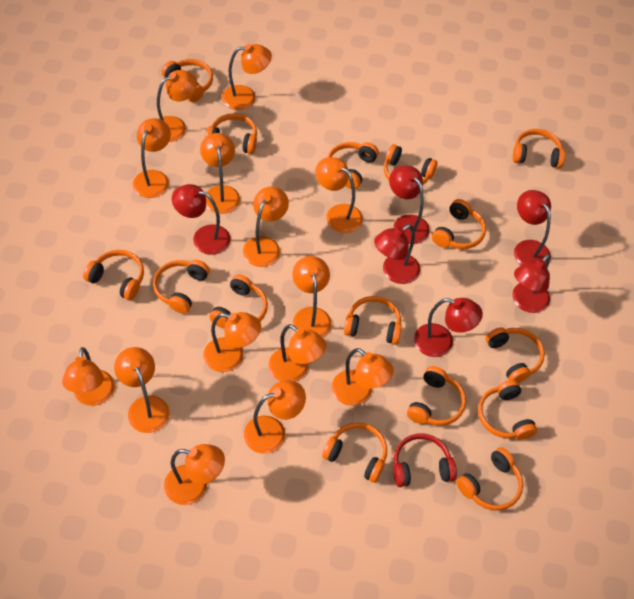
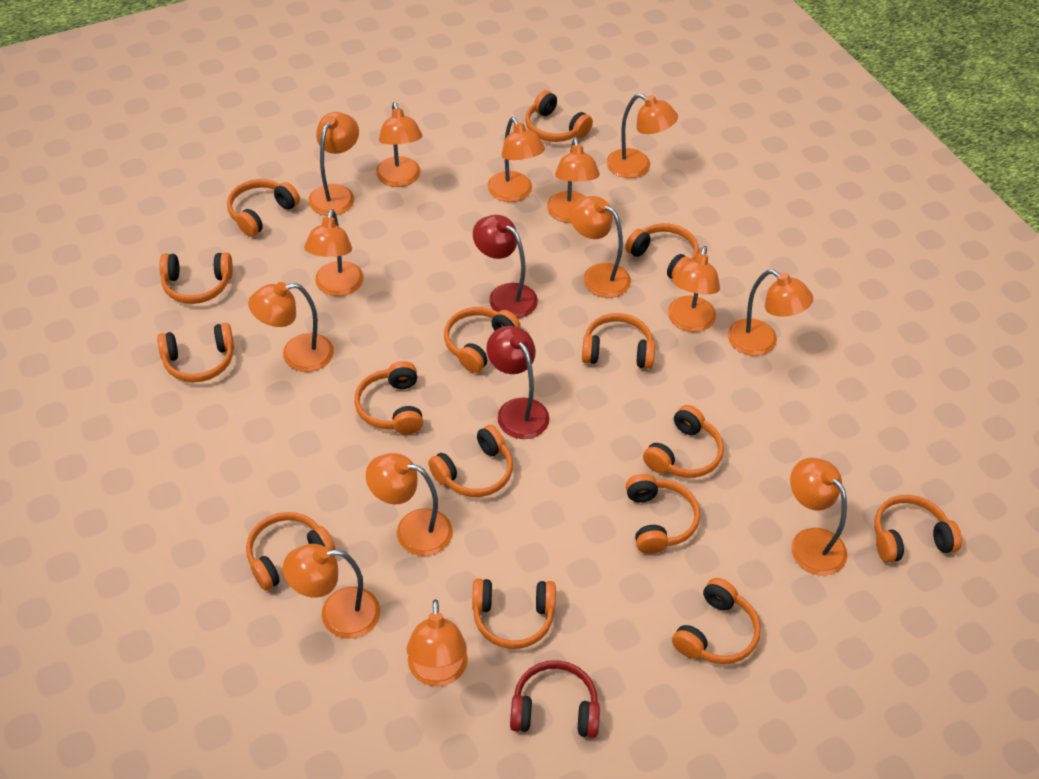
red lamp: [172,184,231,255] [374,224,420,284] [389,165,430,244] [414,298,483,357] [512,254,550,313] [514,190,551,265] = 6 -> [473,215,538,318] [486,326,550,439] = 2

